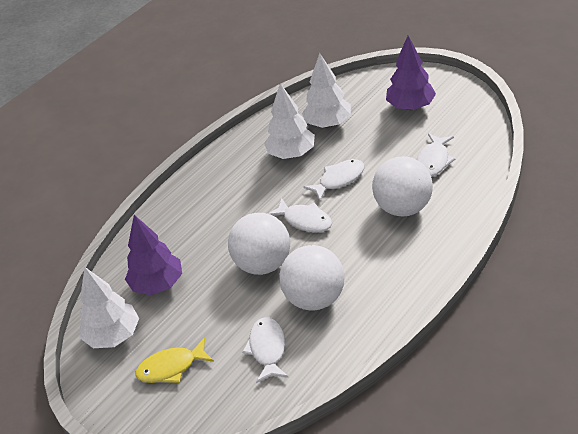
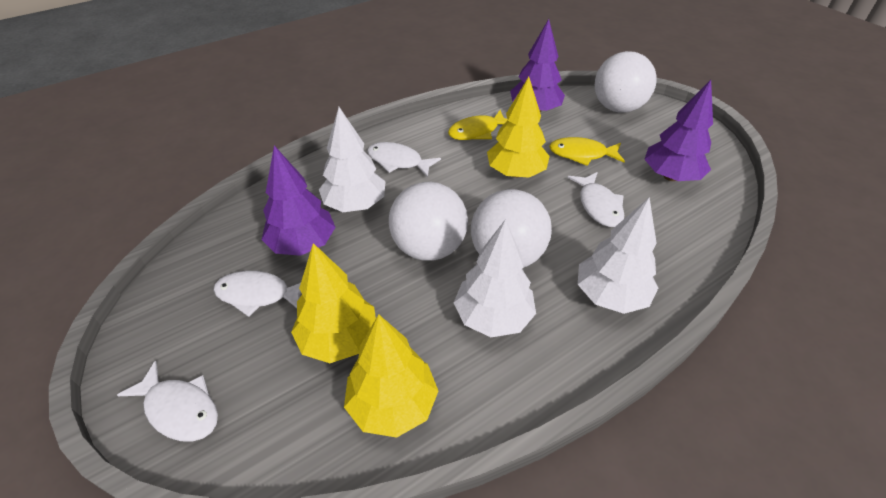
purple tree: [125,215,182,295] [386,36,436,110] = 2 -> [261,145,336,256] [510,19,565,113] [644,80,713,181] = 3
yellow fish: [136,337,214,383] = 1 -> [448,110,508,140] [549,137,625,166] = 2
yellow tree: none = 0 -> [291,243,376,363] [344,314,438,438] [487,77,550,178] = 3

